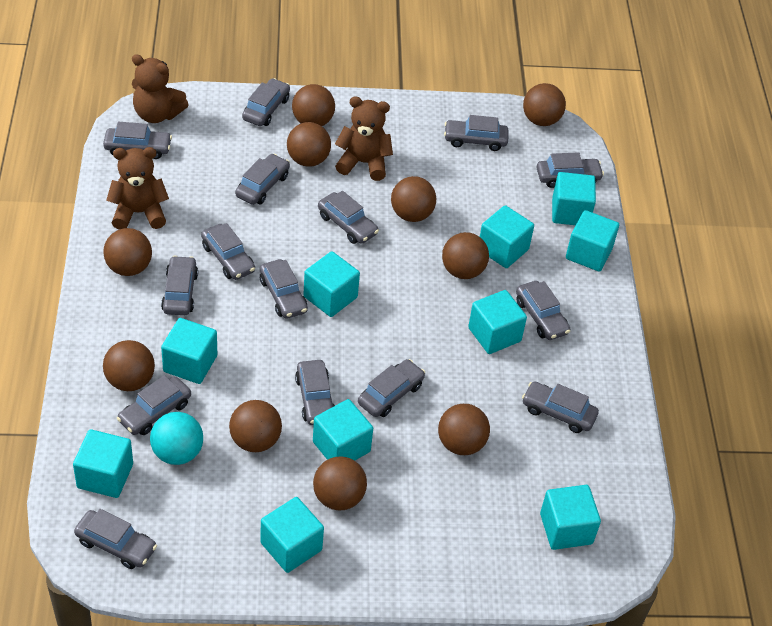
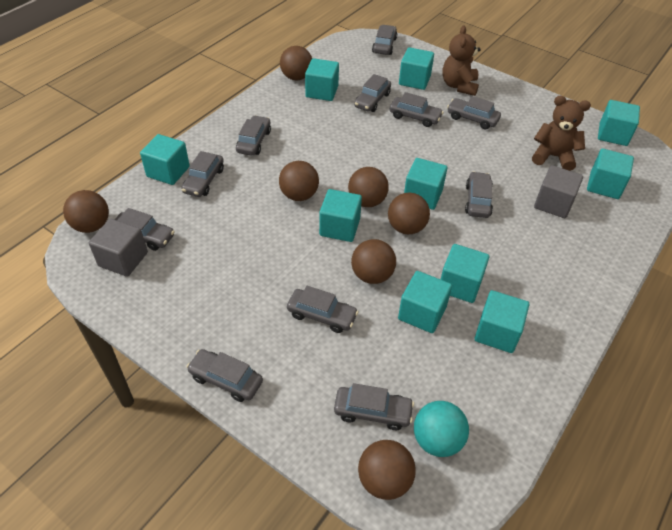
brown ball: [103,228,152,276] [103,340,155,391] [229,400,282,452] [287,122,331,167] [292,84,335,126] [313,456,367,511] [391,176,436,222] [438,404,490,455] [442,232,489,279] [523,83,566,126] = 10 -> [63,190,109,233] [279,161,319,201] [280,46,312,80] [348,167,389,207] [351,239,396,284] [358,440,416,500] [388,193,430,234] = 7
brown teddy bear: [106,147,169,230] [132,54,189,123] [335,97,393,181] = 3 -> [442,25,481,96] [532,96,591,171] = 2
grey car: [74,509,157,569] [103,122,172,159] [117,375,191,435] [161,256,198,315] [201,223,255,280] [235,154,290,205] [242,78,290,126] [260,259,308,319] [295,360,335,425] [318,191,379,244] [358,359,425,417] [444,115,509,151] [516,281,570,340] [522,381,599,433] [537,152,604,188] = 15 -> [115,208,175,251] [181,151,224,197] [187,349,263,402] [236,115,271,156] [287,286,359,333] [334,383,414,430] [354,74,391,112] [372,25,397,55] [389,92,444,127] [447,96,501,130] [465,171,493,218] = 11
grey cube: none = 0 -> [89,219,148,277] [534,165,583,218] = 2

